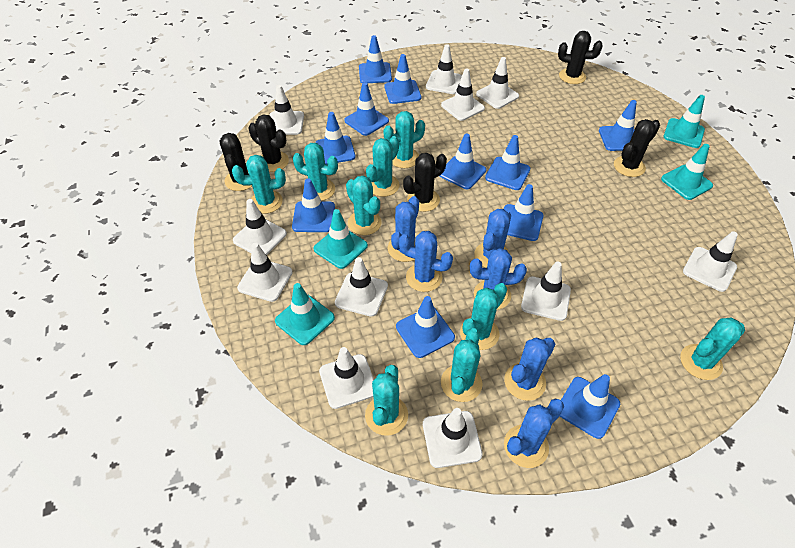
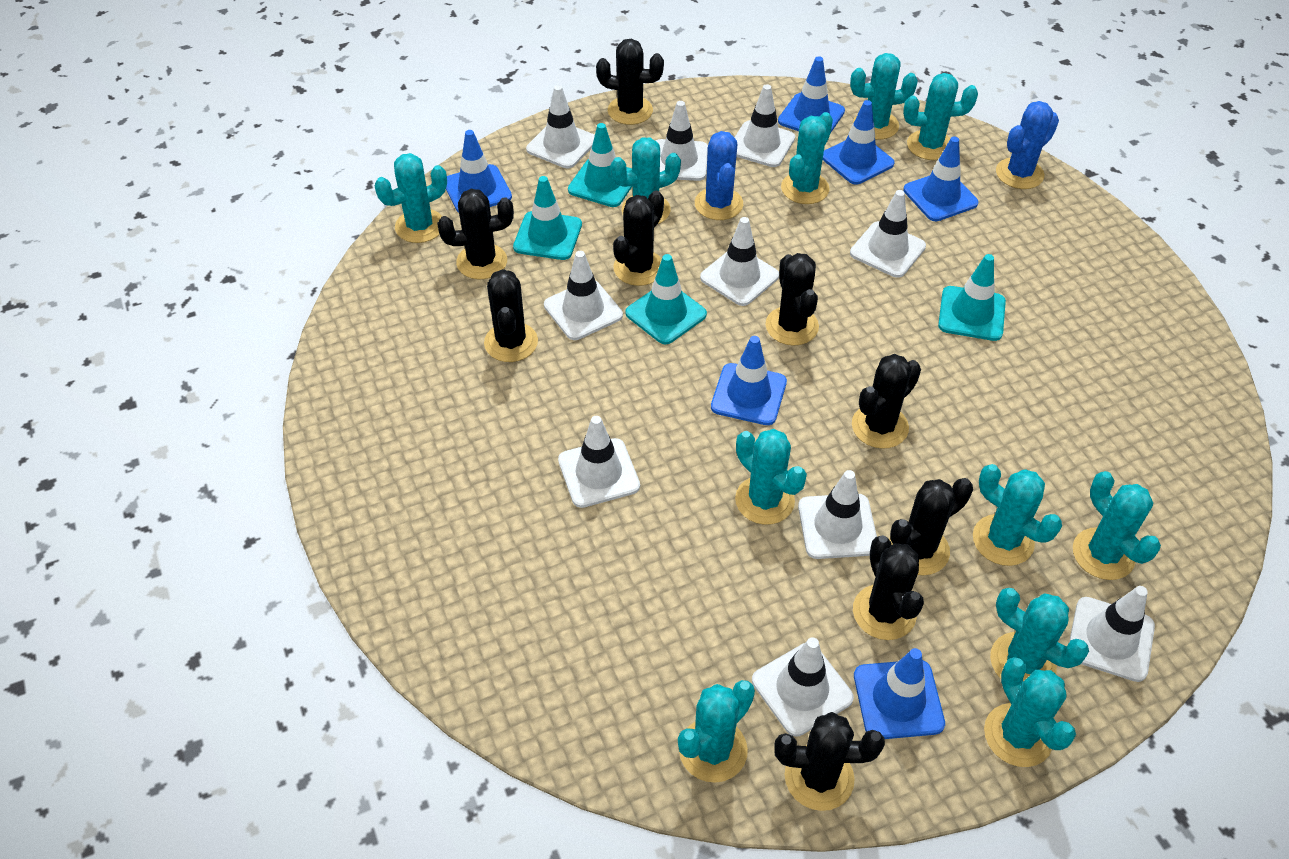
black cactus: [220,133,252,191] [248,114,289,172] [403,153,447,212] [558,31,603,84] [614,119,660,177] = 5 -> [437,189,514,280] [484,269,538,362] [596,39,664,125] [613,191,664,286] [765,253,819,346] [774,712,885,811] [852,354,921,449] [853,535,924,640] [889,478,973,575] = 9
blue cactus: [388,196,419,262] [399,231,453,292] [470,248,527,310] [474,209,511,268] [504,338,555,401] [504,399,564,468] = 6 -> [695,131,743,220] [996,101,1059,189] = 2
blue traffic cone: [292,178,335,232] [315,112,356,164] [344,82,389,136] [359,35,392,83] [384,54,421,104] [396,296,455,358] [440,133,486,189] [485,135,530,190] [504,184,544,241] [560,374,620,439] [599,100,637,151] = 11 -> [446,130,512,213] [711,336,787,425] [778,56,845,132] [823,100,895,184] [854,648,945,739] [903,137,978,221] = 6
turquoise cactus: [232,155,286,214] [293,143,338,201] [346,176,381,235] [365,365,408,436] [366,136,399,197] [384,111,425,168] [441,328,482,402] [460,283,507,350] [680,318,745,380] = 9 -> [375,153,447,243] [611,137,681,224] [678,680,755,783] [735,429,807,525] [781,112,833,204] [850,53,918,140] [903,73,978,160] [973,464,1062,566] [984,657,1076,767] [990,588,1089,682] [1073,471,1161,580] = 11
white traffic cone: [233,199,287,255] [237,243,293,302] [269,85,304,135] [319,347,374,409] [335,257,388,317] [423,408,483,468] [426,44,462,94] [441,68,485,121] [476,57,519,109] [521,261,571,321] [683,231,738,292] = 11 -> [526,85,595,168] [544,251,623,340] [558,416,640,508] [656,101,708,181] [700,217,779,306] [734,84,795,167] [752,637,854,736] [798,470,877,559] [850,190,926,278] [1069,586,1155,682] = 10

